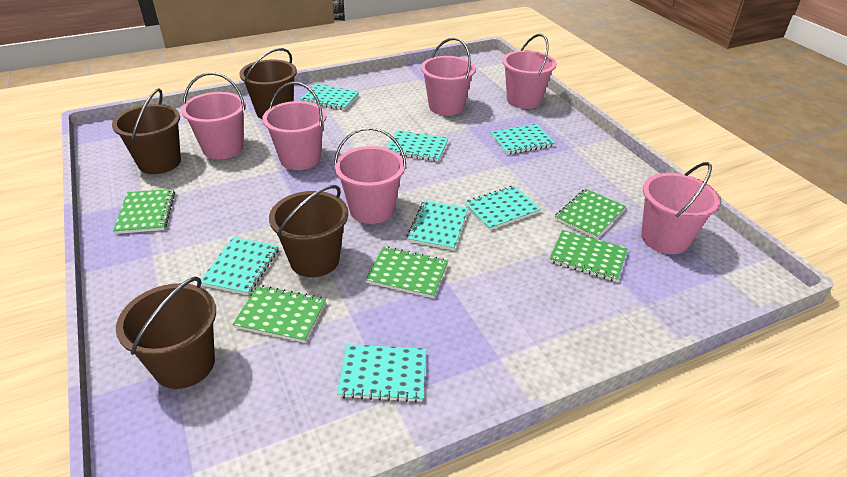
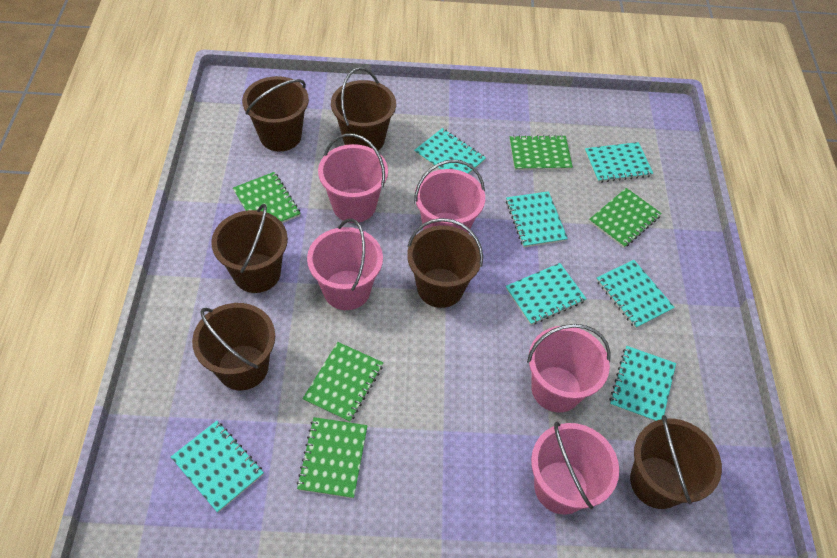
brown bucket: [112,88,181,174] [116,277,216,389] [239,48,297,119] [269,185,348,277] = 4 -> [192,303,275,390] [211,204,288,293] [242,76,309,152] [331,67,396,151] [407,218,483,308] [630,415,722,509] = 6
pink bucket: [181,72,245,159] [262,82,326,170] [334,127,407,224] [421,38,476,116] [502,34,556,109] [641,162,720,254] = 6 -> [307,218,383,310] [318,133,388,223] [414,160,485,233] [527,324,611,413] [531,422,619,515] = 5

